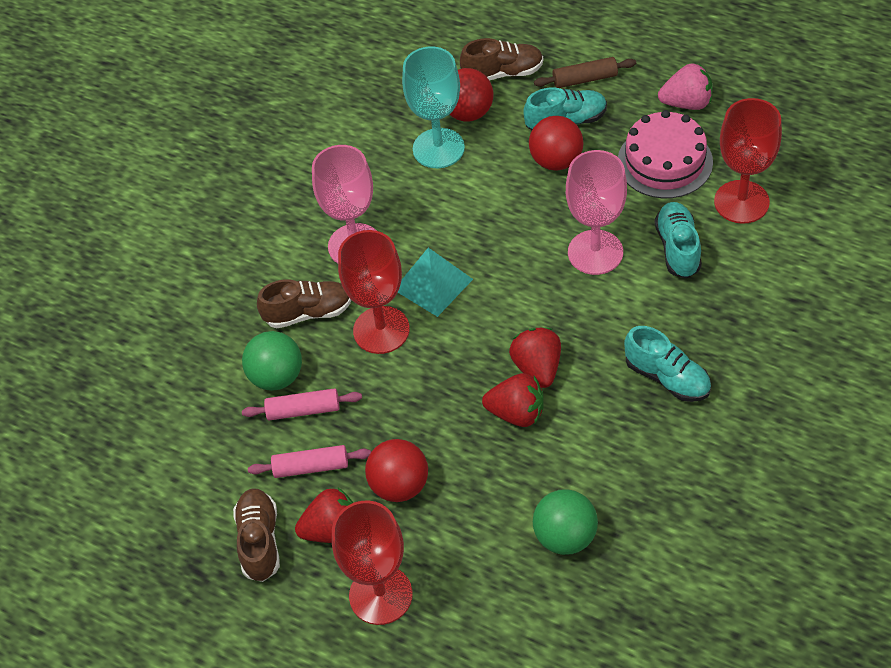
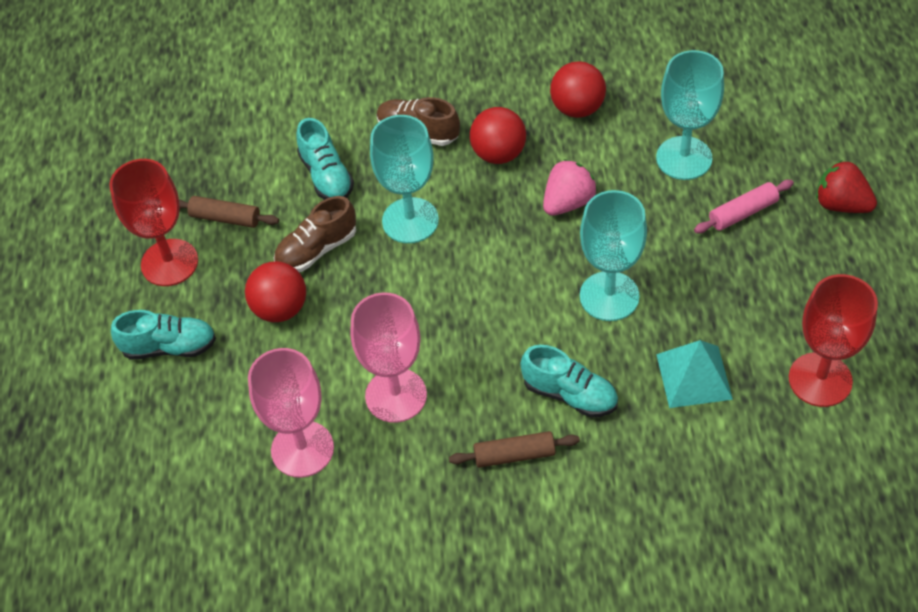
brown rolling pin: [534,57,636,88] = 1 -> [179,196,279,228] [449,431,580,468] = 2
brown shoe: [233,489,280,582] [257,280,351,328] [460,38,543,81] = 3 -> [274,196,356,272] [377,97,460,146] = 2
green ball: [242,331,302,391] [533,489,598,555] = 2 -> none = 0
pink cake: [618,110,713,198] = 1 -> none = 0
pink rolling pin: [242,388,362,420] [248,445,371,478] = 2 -> [694,180,794,233] = 1
red goblet: [332,500,412,625] [338,230,410,354] [714,98,782,224] = 3 -> [109,159,198,286] [789,274,878,407] = 2
red strawberry: [295,487,353,543] [482,373,544,427] [509,328,561,388] = 3 -> [816,160,877,213] = 1
turquoise goblet: [402,47,465,168] = 1 -> [370,115,439,243] [580,190,647,321] [656,50,724,180] = 3

